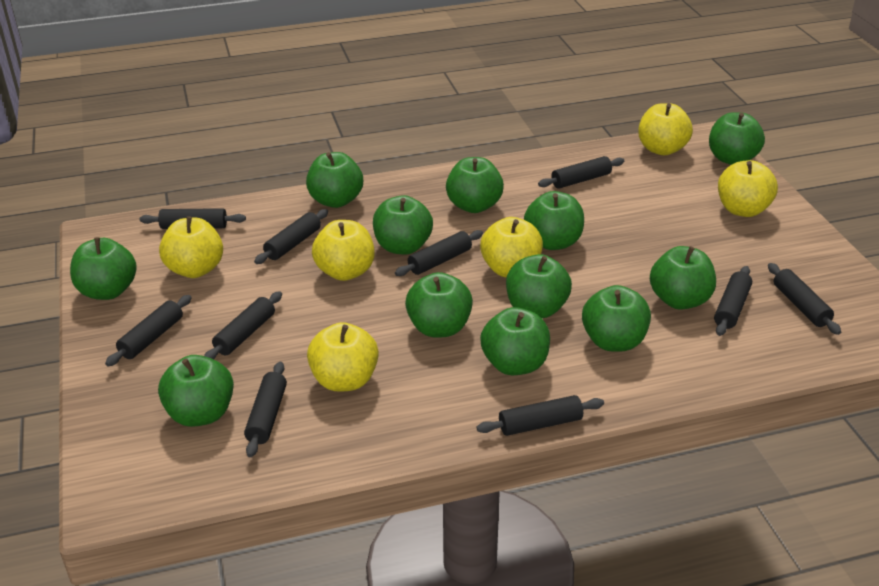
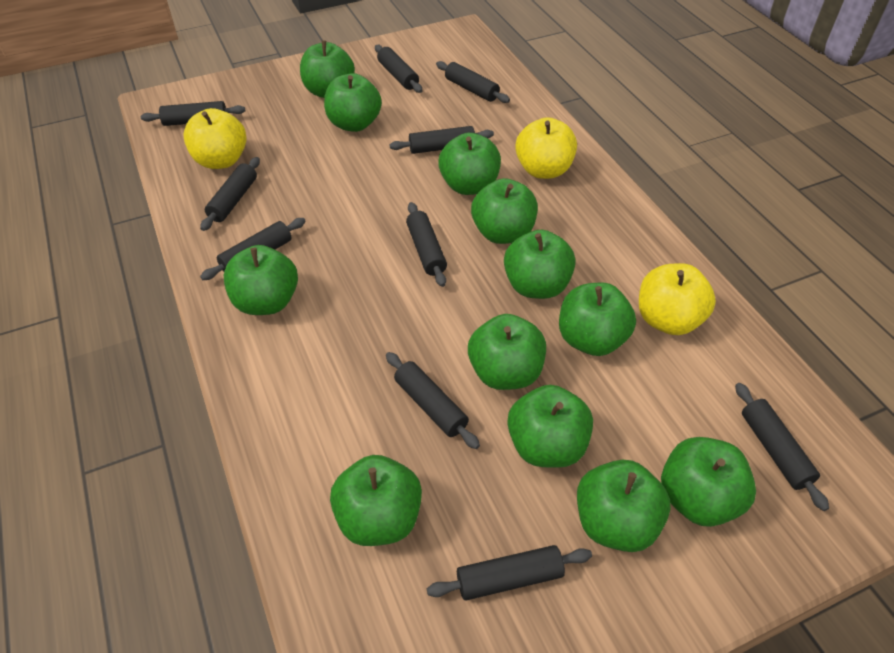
yellow apple: [159,216,223,278] [307,322,379,392] [312,220,375,281] [480,217,543,278] [638,103,693,155] [718,160,778,217] = 6 -> [183,108,246,169] [515,117,577,179] [639,263,716,335] = 3

